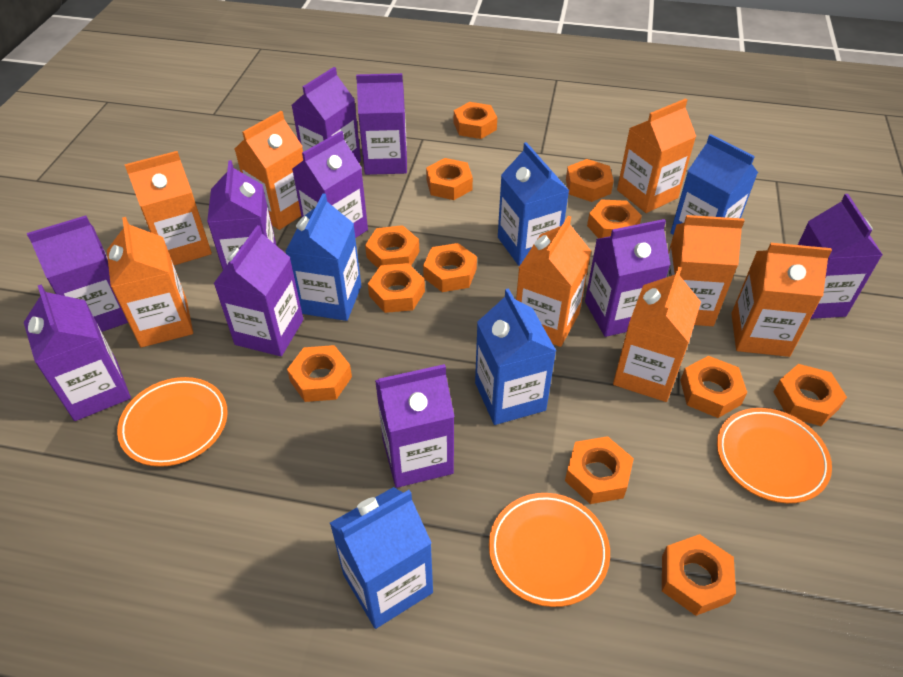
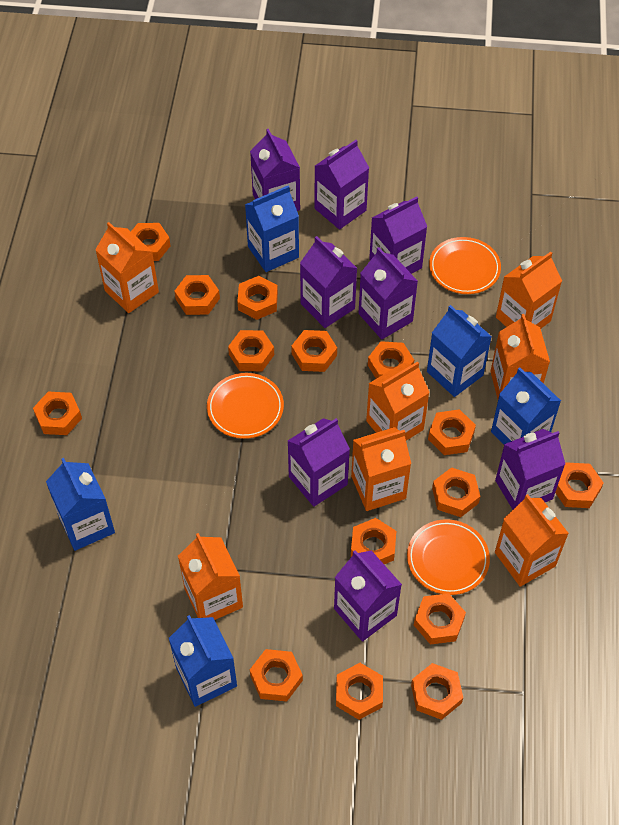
orange carton: [107,217,193,348] [124,151,212,265] [235,111,303,230] [516,216,591,347] [613,267,701,402] [617,98,696,213] [666,215,745,326] [731,243,832,357] = 8 -> [95,222,159,313] [178,533,243,620] [351,427,411,511] [366,361,430,441] [490,314,550,399] [495,494,569,587] [496,252,562,329] = 7
orange nut: [287,345,352,402] [365,225,420,268] [368,263,425,313] [423,243,477,292] [426,158,473,200] [454,102,497,139] [565,436,634,504] [566,159,614,202] [587,199,642,239] [662,534,736,616] [680,356,747,418] [774,364,847,426] = 12 -> [33,392,82,435] [131,223,170,261] [174,275,220,315] [228,330,274,371] [237,276,278,320] [250,649,303,702] [291,330,337,372] [336,663,383,720] [351,518,396,564] [368,341,414,379] [411,663,463,720] [414,593,466,645] [428,409,476,455] [432,467,480,517] [555,462,604,508] = 15
purple carton: [24,285,131,421] [27,215,128,332] [207,160,277,270] [213,225,303,356] [292,67,361,162] [292,131,368,238] [356,73,407,175] [375,364,455,488] [585,219,671,337] [798,194,883,319] = 10 -> [250,129,300,211] [288,418,350,507] [300,236,357,328] [315,140,369,229] [334,550,402,642] [359,247,418,339] [369,196,427,274] [495,429,565,510] = 8

